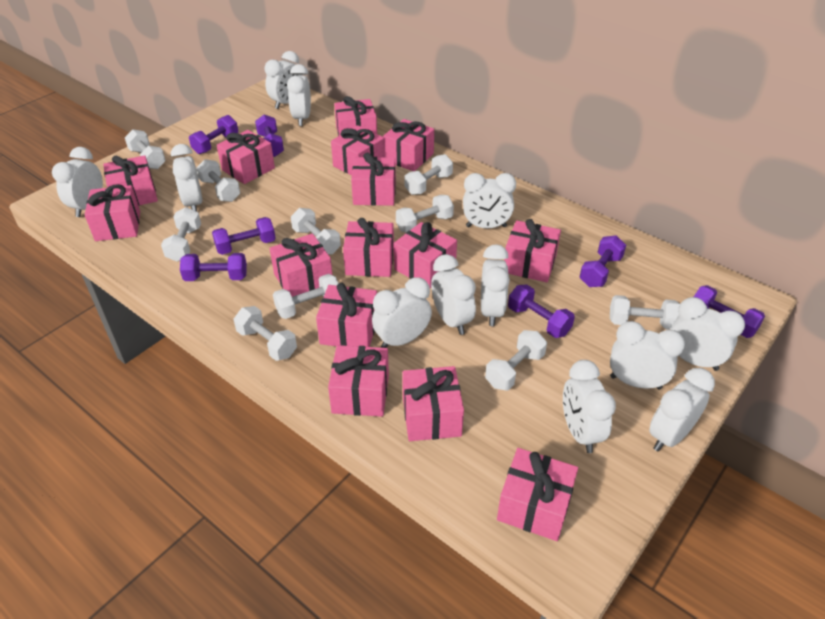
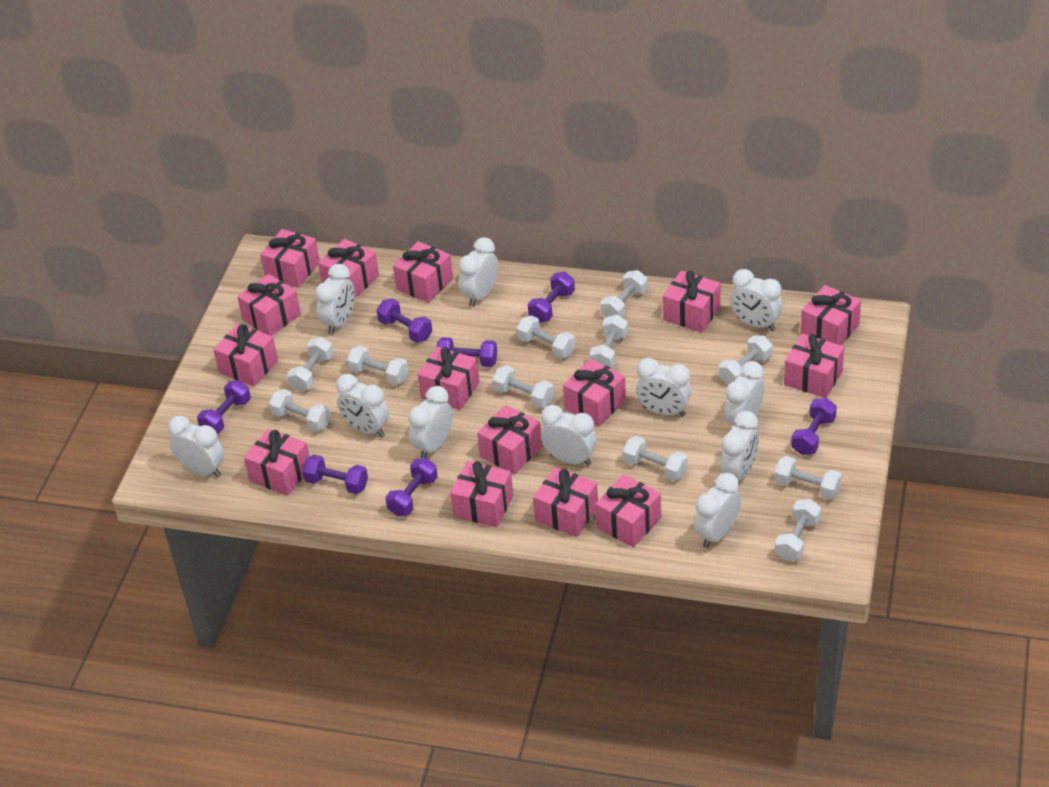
white clock: [52,147,103,217] [171,144,202,212] [265,51,302,109] [287,64,311,126] [372,277,432,348] [431,254,476,335] [463,173,516,228] [481,244,510,326] [563,360,616,453] [610,321,685,390] [649,368,715,452] [671,297,745,371] = 12 -> [168,416,224,477] [315,264,355,334] [336,374,389,437] [408,386,453,458] [458,237,498,307] [541,405,597,466] [636,358,691,417] [694,473,741,548] [720,411,759,480] [724,361,765,425] [731,269,783,331] = 11
white dumbbell: [125,129,166,169] [161,207,201,262] [196,159,240,202] [234,306,297,361] [273,274,339,319] [291,208,341,255] [396,195,454,232] [404,154,453,195] [485,330,547,390] [610,295,680,330] = 10 -> [269,389,331,432] [287,337,333,392] [347,346,408,385] [492,365,554,408] [517,315,576,359] [589,315,628,368] [601,270,648,318] [623,436,688,481] [719,335,772,385] [775,456,842,500] [775,499,821,561] = 11

